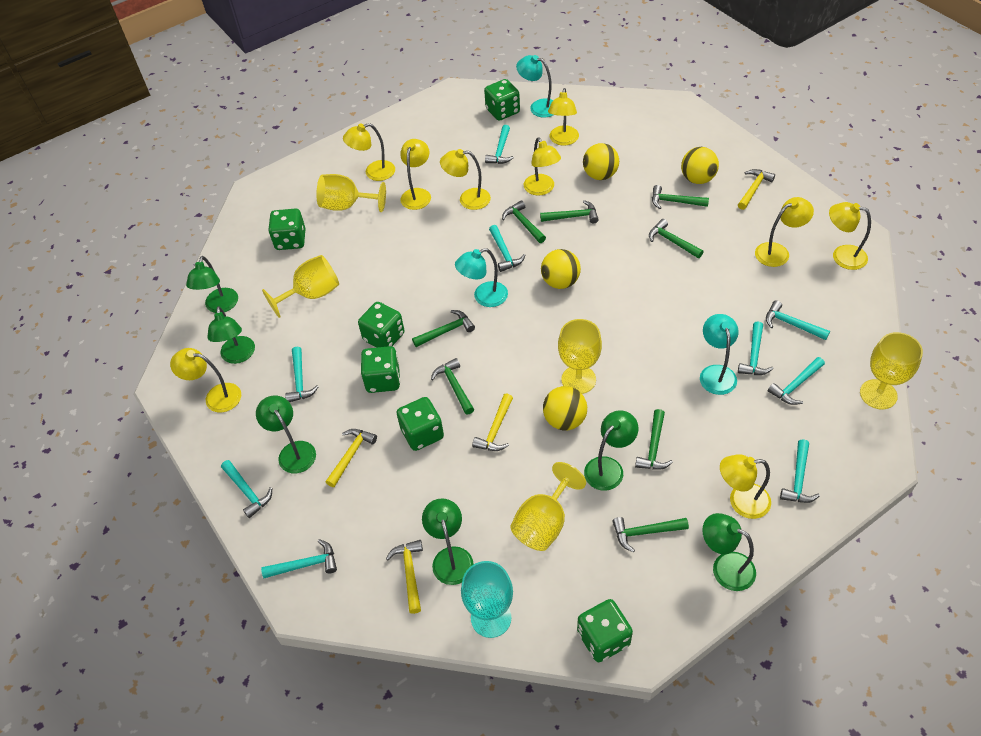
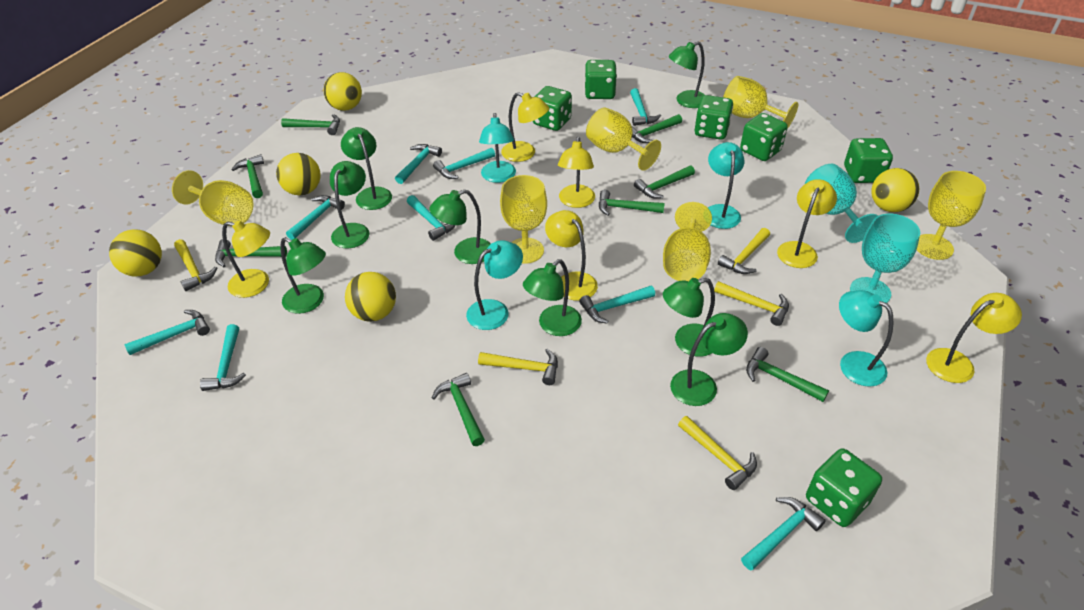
green lamp: [186,256,238,313] [208,306,255,364] [256,396,316,473] [422,498,474,585] [584,410,639,491] [702,513,756,591] = 6 -> [280,237,326,314] [330,161,369,248] [341,127,392,210] [429,189,491,264] [523,259,582,336] [663,278,715,357] [669,42,705,108] [670,313,748,406] = 8
turquoise goblet: [461,561,513,638] = 1 -> [805,164,878,243] [850,214,920,303] = 2
turquoise lamp: [455,248,508,307] [516,55,553,118] [700,314,739,395] = 3 -> [466,240,523,330] [479,113,516,183] [708,142,744,229] [839,290,893,387] = 4
yellow ball: [541,249,581,289] [543,386,587,430] [583,143,619,180] [681,147,719,184] = 4 -> [109,230,162,277] [276,153,321,195] [324,72,362,111] [345,272,396,322] [871,168,919,212] = 5
yellow goblet: [262,255,339,318] [316,174,386,212] [510,462,586,551] [558,319,602,394] [860,332,923,409] = 5 -> [172,170,254,226] [500,175,547,264] [586,107,661,171] [663,202,712,281] [723,76,799,129] [917,171,986,260] = 6
yellow hammer: [326,429,377,487] [386,540,423,614] [472,393,513,451] [738,169,775,210] = 4 -> [174,239,217,291] [478,349,558,385] [678,416,757,490] [714,281,789,326] [718,228,770,274] = 5
yellow lamp: [170,348,241,412] [343,123,395,181] [400,139,431,210] [440,149,491,210] [524,137,561,195] [548,88,579,146] [720,454,771,519] [755,197,814,267] [829,202,871,270] = 9 -> [222,220,270,298] [501,92,549,162] [545,210,598,301] [558,137,595,208] [777,179,837,268] [926,293,1022,383] = 6

